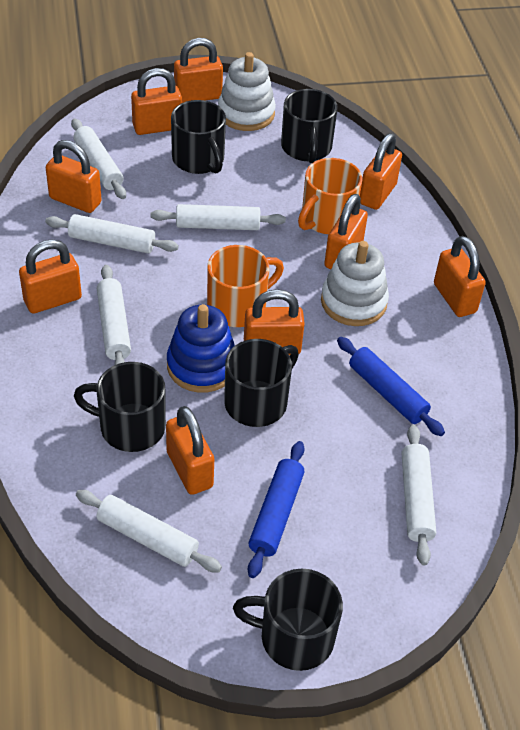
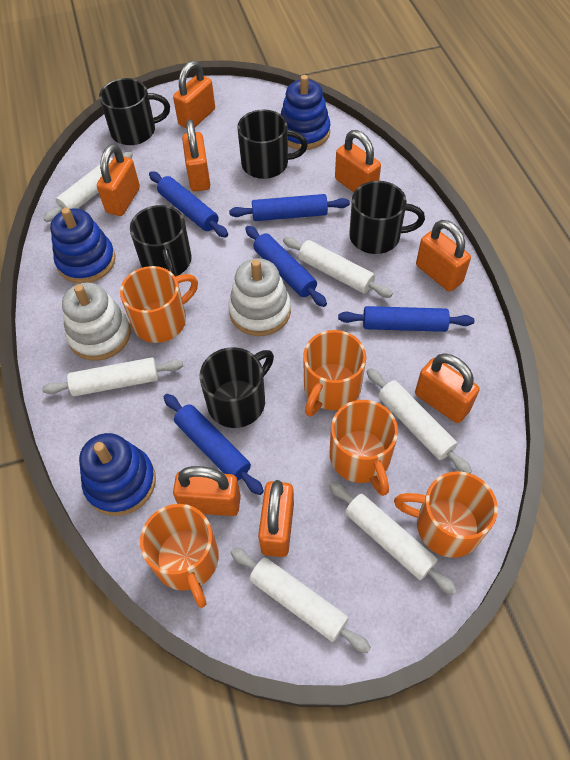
blue rolling pin: [248,441,305,578] [337,337,445,436] = 2 -> [149,171,228,237] [164,394,264,495] [229,194,350,221] [245,226,327,307] [338,306,474,332] = 5
blue stacking toy: [167,304,235,393] = 1 -> [50,208,115,284] [79,433,156,516] [281,75,331,150] = 3
orange mug: [207,245,284,327] [298,158,363,234] = 2 -> [120,266,198,343] [140,504,219,608] [303,330,366,417] [330,400,398,496] [394,471,498,558] = 5
orange padlock: [19,239,82,314] [46,140,102,213] [131,68,182,135] [166,406,214,495] [174,38,223,103] [244,289,305,355] [324,194,368,269] [360,133,402,210] [434,236,486,317] = 9 -> [97,144,140,216] [173,61,215,129] [173,466,241,516] [182,119,210,191] [258,480,294,557] [335,130,381,192] [415,353,480,423] [416,220,471,292] = 8

